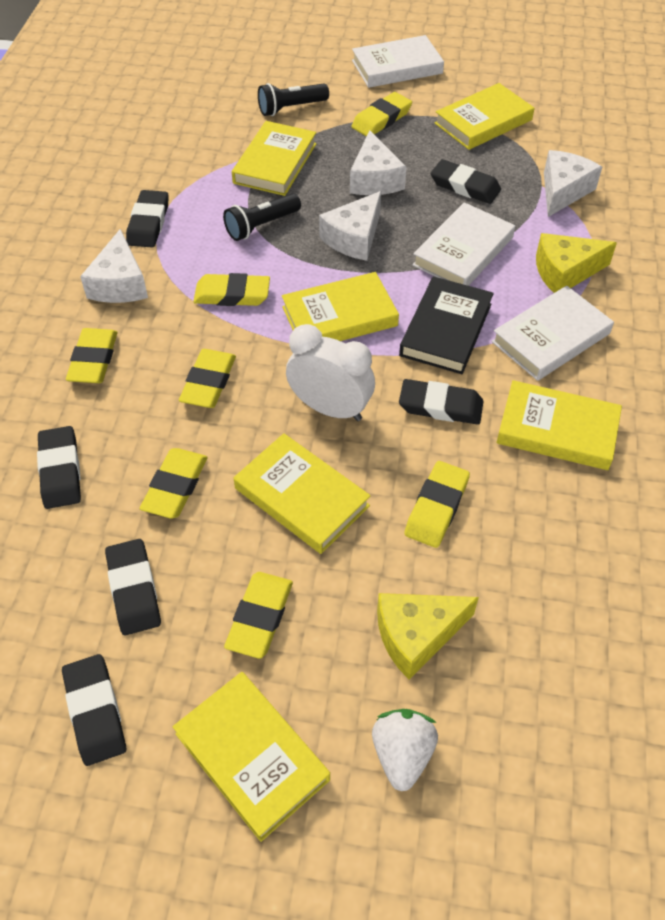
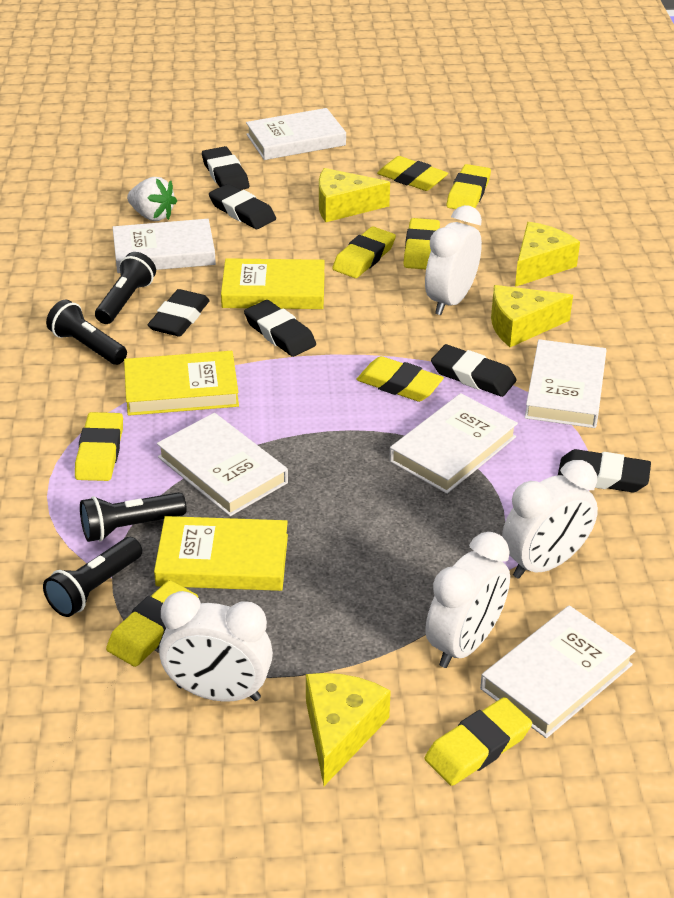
black book: [399,276,494,374] = 1 -> none = 0
black flashlight: [223,193,301,241] [258,83,329,116] = 2 -> [43,537,142,617] [46,300,127,365] [80,492,187,542] [95,252,156,324] = 4
white book: [352,35,444,88] [412,202,515,286] [492,286,614,381] = 3 -> [113,219,216,273] [157,413,288,516] [246,108,346,160] [389,393,518,494] [480,605,635,738] [525,339,607,428] = 6
white cheese: [80,229,148,303] [319,191,381,261] [350,130,406,195] [544,150,602,217] = 4 -> none = 0
white clock: [286,324,375,421] = 1 -> [159,591,273,702] [425,205,482,315] [425,532,510,668] [502,460,598,579] = 4
yellow book: [173,672,330,842] [232,121,317,196] [234,433,371,554] [282,272,399,341] [435,83,534,150] [497,380,622,470] = 6 -> [124,351,239,416] [154,516,288,591] [221,258,325,309] = 3
yellow cheese: [377,593,479,680] [536,233,617,293] = 2 -> [306,673,391,786] [319,168,390,222] [491,285,573,347] [515,222,580,287] = 4
yellow eraser: [66,328,117,383] [140,448,207,519] [179,349,236,408] [193,273,270,306] [224,572,293,659] [351,92,412,137] [404,461,470,548] = 7 -> [75,412,123,481] [106,580,198,667] [332,226,396,278] [356,356,444,402] [377,156,448,191] [403,218,440,269] [425,697,532,786] [447,164,491,209] = 8

